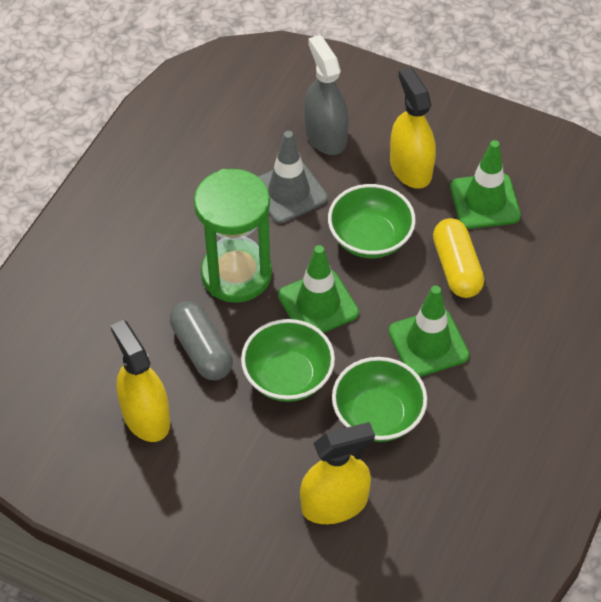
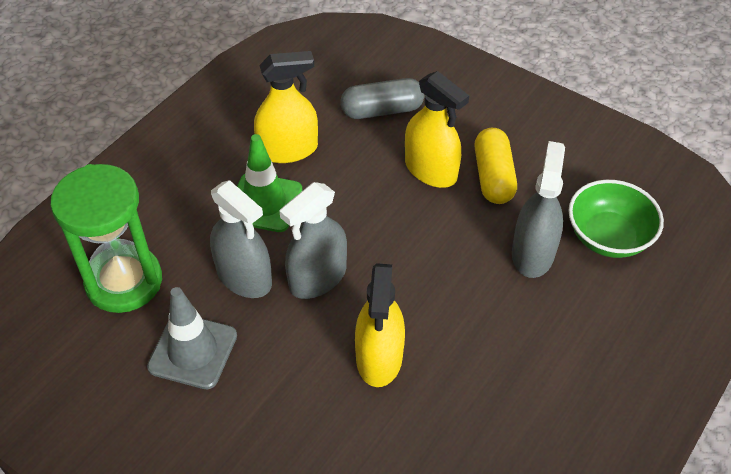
green bowl: [241,319,335,402] [328,184,416,258] [332,357,427,442] = 3 -> [568,180,664,258] = 1
green traffic cone: [278,245,359,333] [388,286,469,377] [450,140,521,229] = 3 -> [237,134,302,232] = 1
grey spray bottle: [304,35,349,155] = 1 -> [210,180,272,298] [279,182,347,299] [512,141,565,278] = 3

